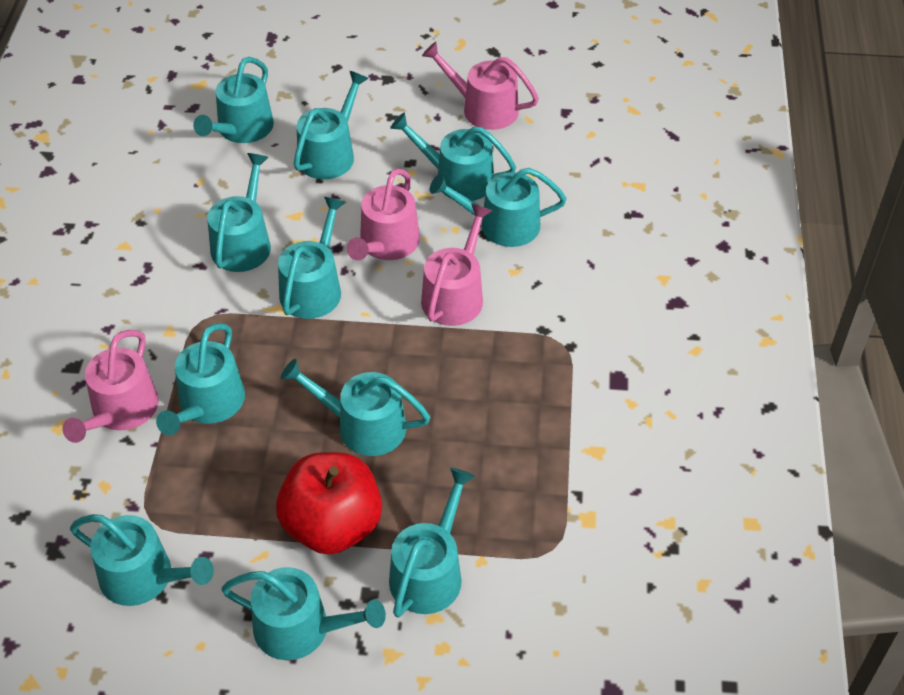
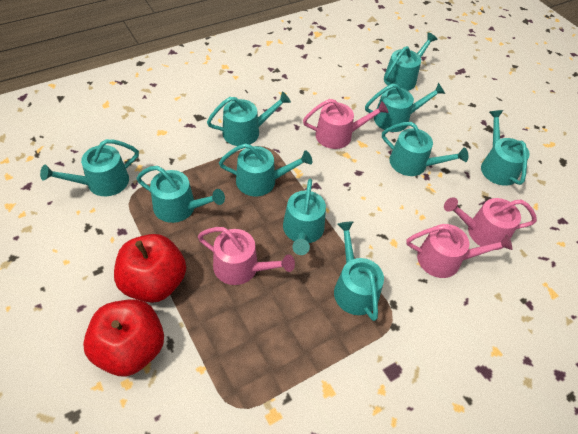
red apple: [276,452,382,555] = 1 -> [83,299,164,376] [114,234,186,303] = 2
turquoise watering can: [70,514,214,606] [156,323,245,435] [193,57,274,143] [207,153,271,272] [221,567,386,660] [278,197,346,319] [281,359,430,456] [294,71,369,179] [389,468,475,618] [390,113,516,201] [429,168,566,247] = 11 -> [40,139,139,196] [136,166,225,223] [207,92,291,146] [219,143,312,196] [283,179,326,255] [334,221,384,321] [365,83,445,132] [382,122,468,176] [384,33,437,91] [481,110,530,186] = 10

